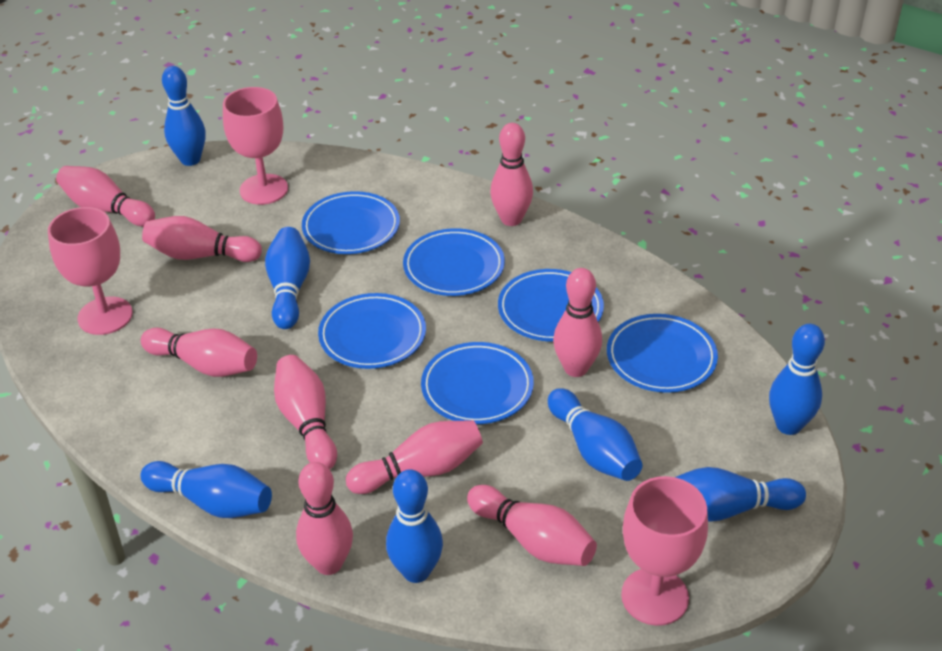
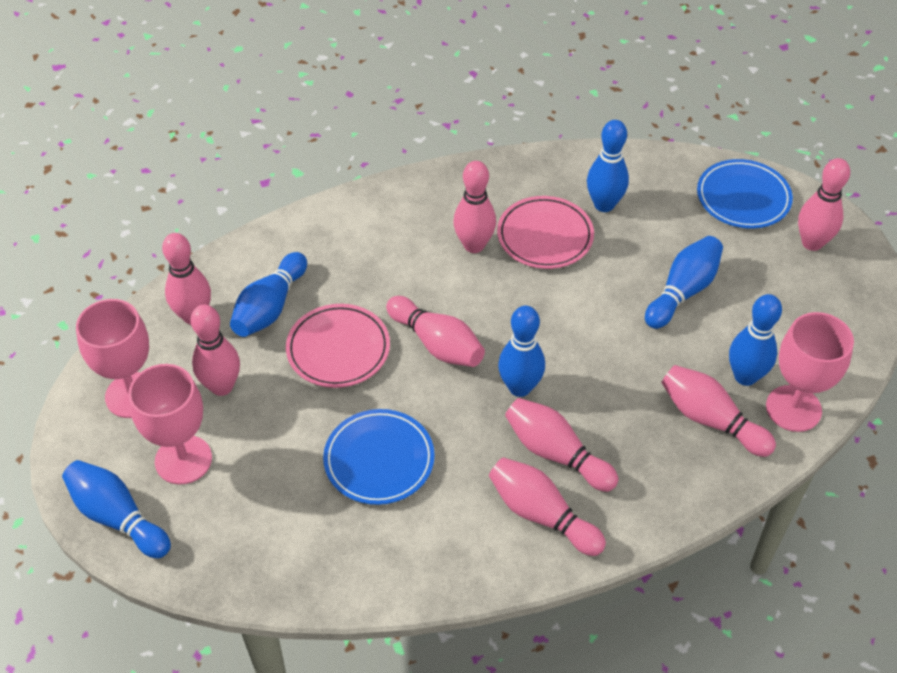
blue bowling pin: [140,461,272,518] [162,66,205,166] [265,227,310,329] [386,469,443,583] [548,388,642,481] [676,467,806,522] [769,324,825,435] = 7 -> [62,460,171,558] [230,252,307,337] [498,306,545,397] [587,120,629,212] [645,236,723,329] [729,294,782,386] = 6
blue plate: [302,191,400,254] [318,293,426,369] [403,228,505,296] [421,342,534,424] [498,269,604,342] [607,314,718,393] = 6 -> [323,409,435,505] [697,159,793,229] = 2
pink bowling pin: [56,166,155,226] [141,328,257,377] [142,216,262,262] [274,355,337,469] [296,462,353,575] [346,420,483,494] [467,485,597,566] [490,123,533,226] [553,268,602,377] = 9 -> [162,233,211,325] [191,305,240,396] [386,296,485,367] [453,161,496,253] [489,457,606,556] [505,398,618,492] [661,365,776,457] [798,158,850,251] = 8
pink plate: none = 0 -> [286,304,390,388] [497,196,594,269] = 2

